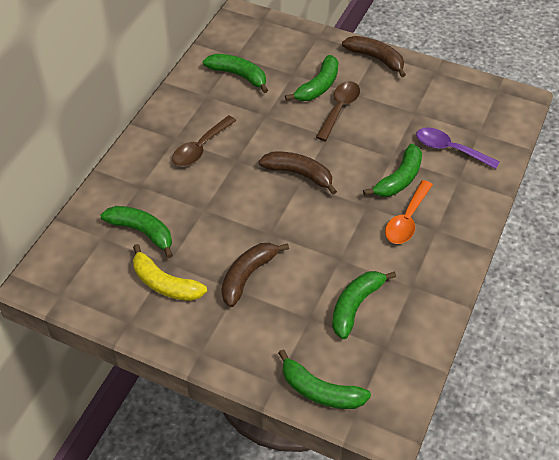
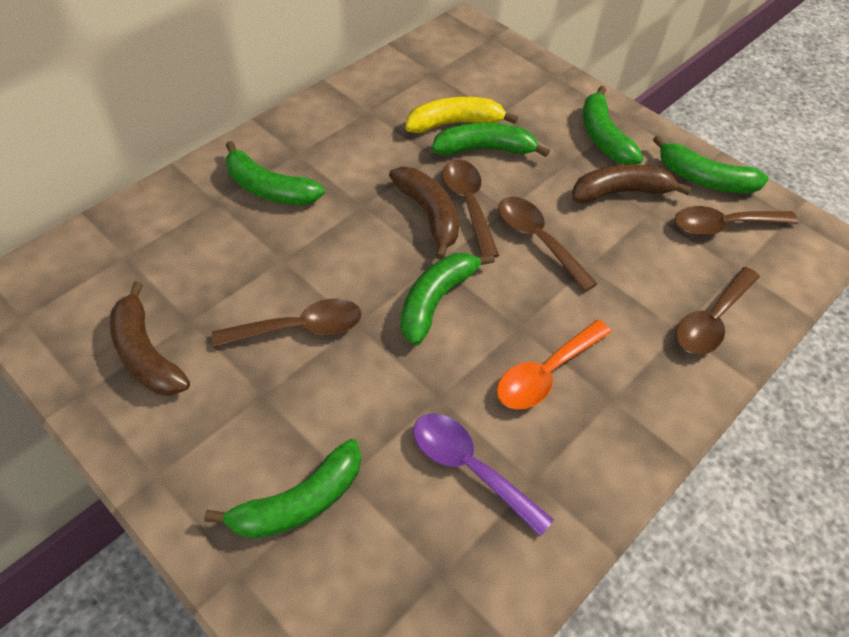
brown spoon: [172,115,237,166] [316,81,360,141] = 2 -> [212,298,362,348] [442,159,499,258] [498,197,598,292] [675,206,799,236] [676,267,760,355] = 5

